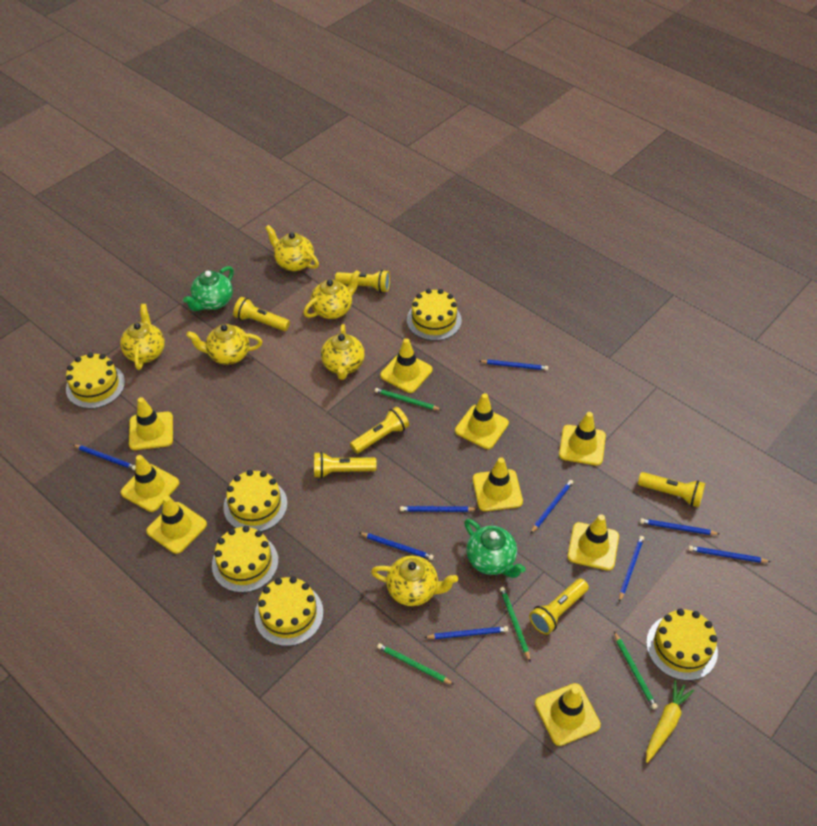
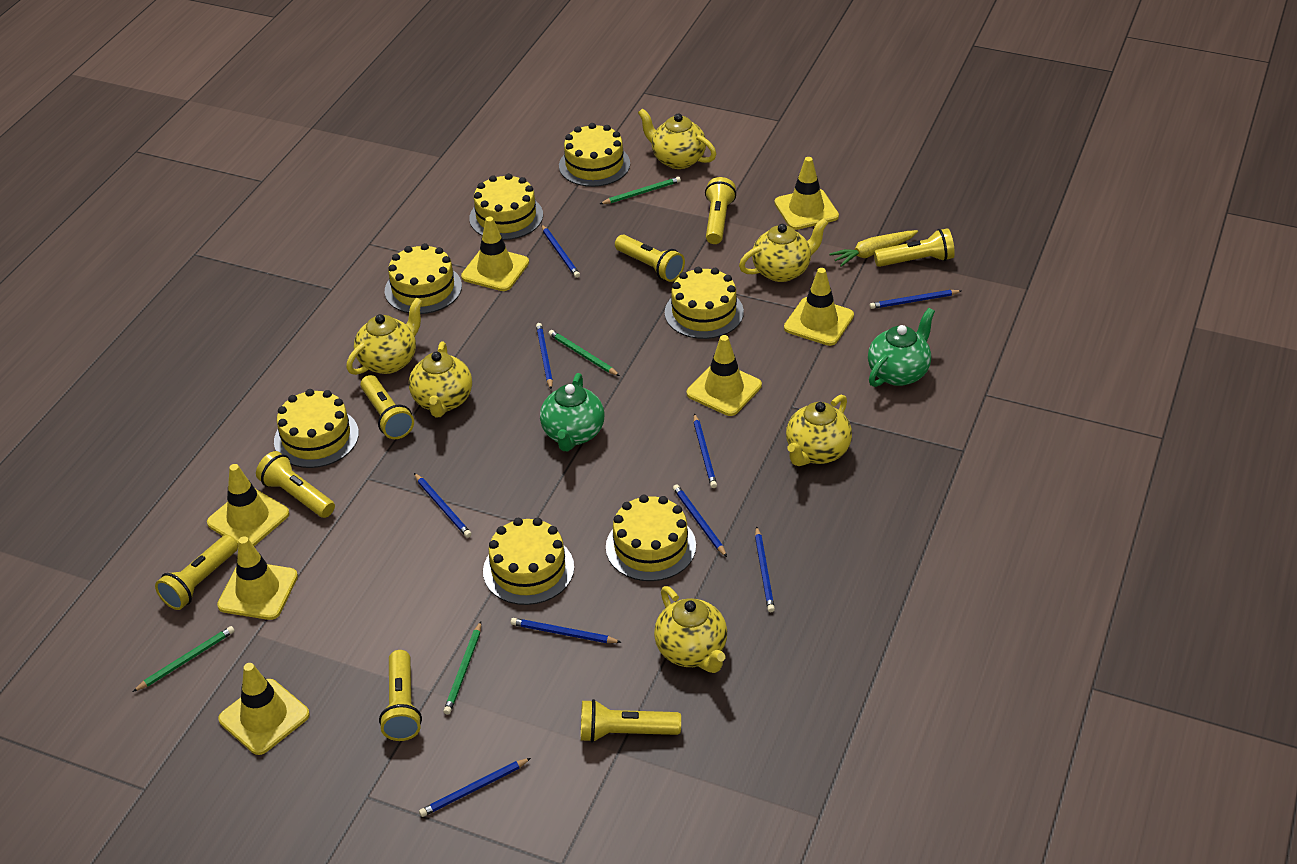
yellow cake: [66,352,125,409] [212,526,278,593] [223,470,287,532] [254,576,323,646] [407,289,462,341] [646,609,718,681] = 6 -> [274,389,359,468] [385,243,462,314] [469,173,543,240] [483,517,574,605] [559,123,630,187] [606,495,696,581] [665,267,744,339] = 7
yellow flashlight: [233,297,290,331] [314,452,377,478] [335,270,390,293] [350,407,409,454] [529,578,589,635] [638,472,705,507] = 6 -> [155,535,238,610] [256,451,335,518] [360,375,414,439] [379,650,422,741] [581,699,681,743] [615,235,685,282] [705,177,736,244] [874,228,955,267] = 8
yellow traffic cone: [121,455,179,512] [129,397,173,450] [146,495,207,554] [380,338,432,393] [455,393,509,449] [473,457,523,511] [535,683,601,746] [559,412,606,466] [567,514,619,571] = 9 -> [207,464,289,546] [217,536,298,620] [218,663,310,755] [461,217,529,291] [687,335,762,416] [774,157,839,230] [784,268,854,346] = 7

